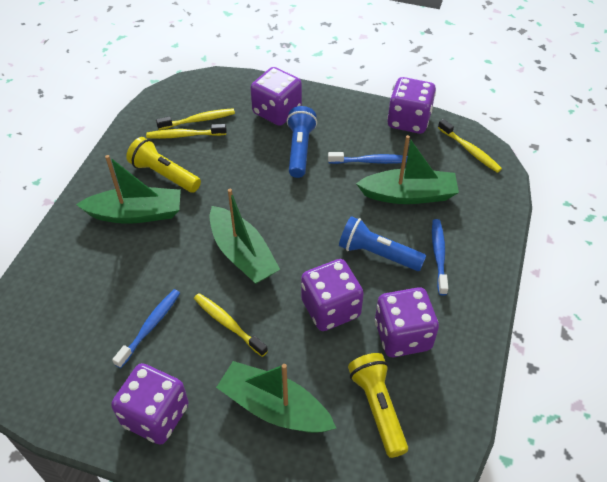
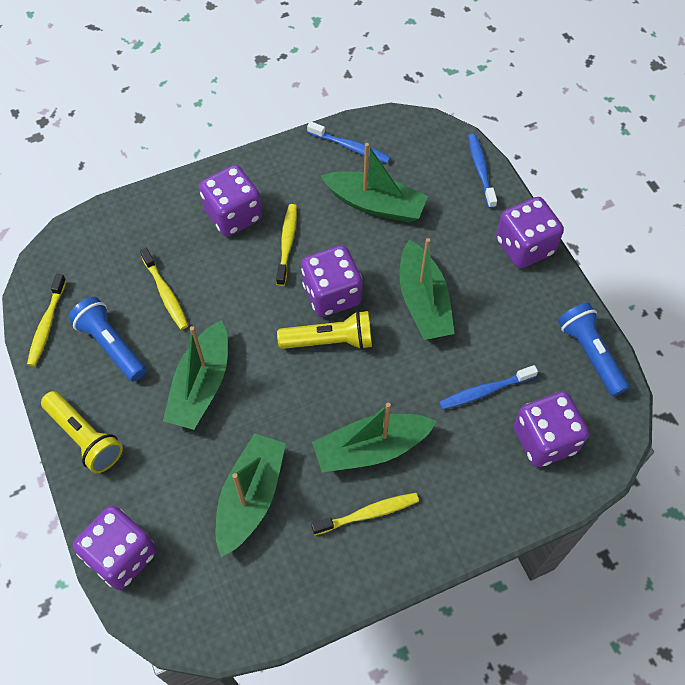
green boat: [76,155,181,224] [209,189,280,284] [216,361,336,433] [356,135,459,204] = 4 -> [163,320,228,430] [216,433,286,557] [312,403,437,473] [321,143,428,223] [400,238,455,340] = 5

